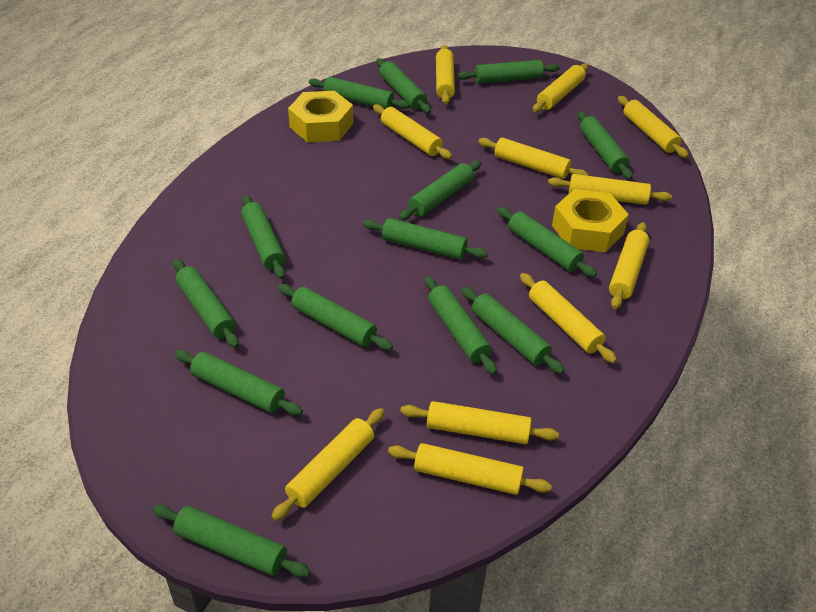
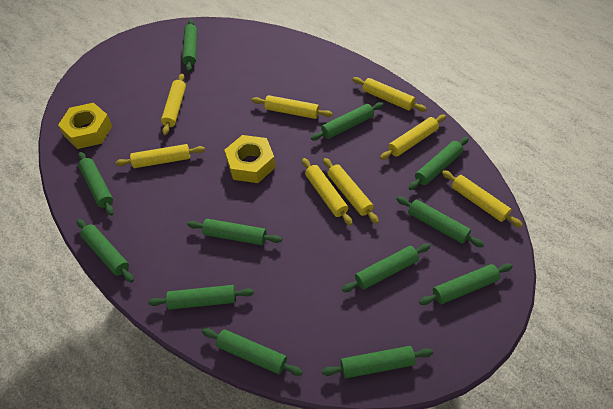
green rolling pin: [152,505,311,578] [173,259,239,348] [174,350,303,416] [241,195,286,279] [278,284,393,350] [309,77,410,109] [363,218,488,260] [376,58,431,114] [399,161,482,220] [425,276,497,375] [458,60,560,84] [461,287,565,374] [497,207,597,277] [578,111,633,180] = 14 -> [77,219,134,282] [78,152,114,216] [148,285,254,310] [182,19,197,72] [187,219,282,245] [202,328,303,376] [311,102,384,141] [322,346,433,378] [342,244,430,292] [396,196,484,247] [409,137,469,190] [419,263,513,305] = 12
yellow rolling pin: [271,408,385,521] [373,104,452,159] [388,443,552,495] [400,401,559,444] [436,45,455,104] [478,137,589,179] [520,273,617,363] [533,63,589,112] [548,174,672,205] [609,222,649,309] [618,96,689,158] = 11 -> [115,144,205,168] [161,73,186,135] [252,95,333,119] [302,158,353,226] [323,158,379,224] [352,77,427,112] [380,115,446,160] [442,170,523,228] = 8

